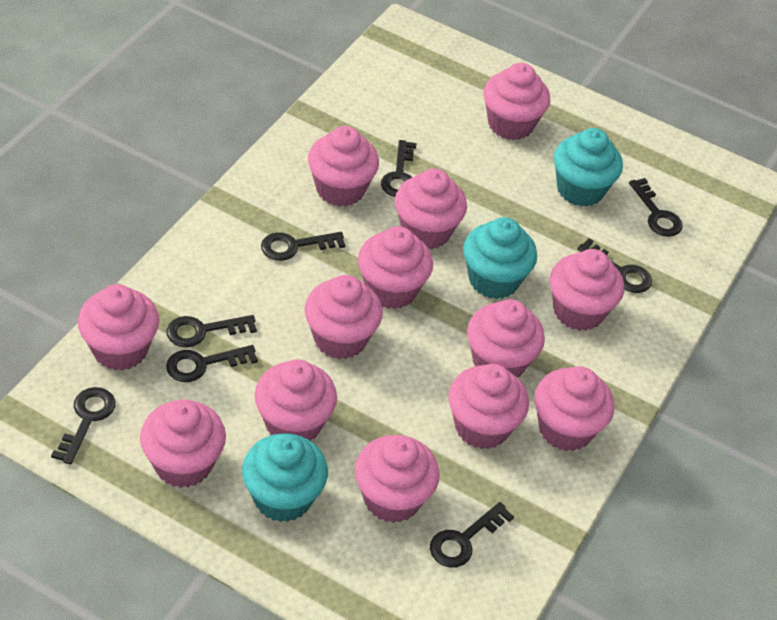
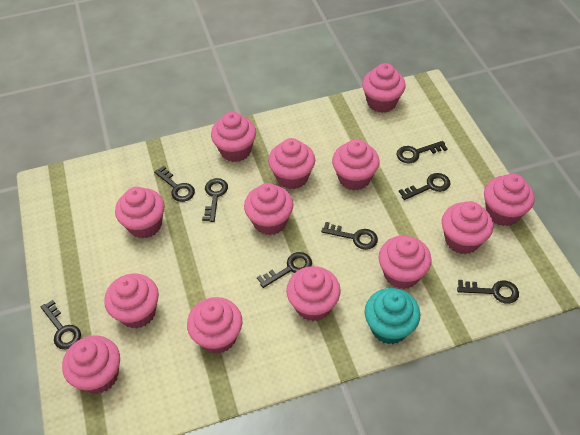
turquoise cupcake: [242,433,328,522] [463,217,537,299] [554,128,623,207] = 3 -> [365,288,420,344] = 1

